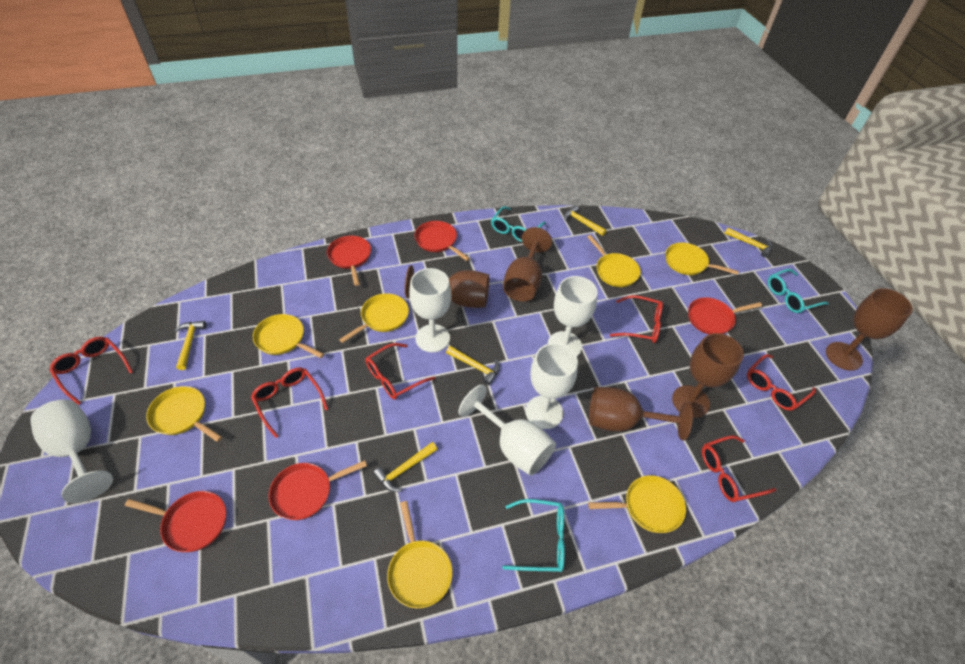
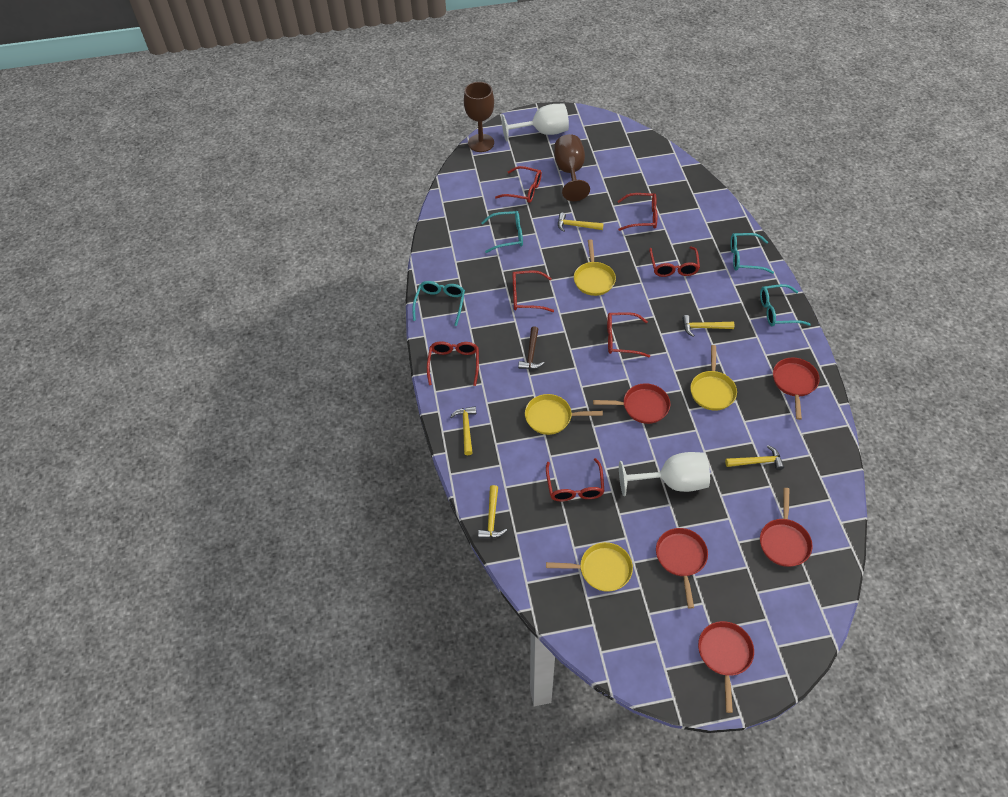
brown goblet: [405,265,489,308] [503,227,552,301] [589,387,693,441] [672,333,744,418] [826,288,913,371] = 5 -> [464,82,494,152] [554,134,590,201] = 2
brown hammer: none = 0 -> [518,326,544,369] = 1
red glasses: [49,337,133,405] [251,368,328,438] [365,343,435,400] [610,295,663,343] [702,436,776,502] [747,354,816,411] = 6 -> [427,341,479,386] [495,166,542,203] [513,270,554,312] [546,458,604,501] [607,312,650,358] [617,193,657,231] [649,246,700,277] = 7
turquoise glasses: [491,206,546,242] [502,499,565,572] [768,269,829,313] = 3 -> [412,281,465,326] [481,211,523,253] [730,233,774,274] [760,284,811,326] = 4
white goblet: [30,400,113,503] [409,268,451,352] [458,384,556,476] [526,343,578,429] [548,276,598,357] = 5 -> [501,103,569,142] [619,452,710,496] = 2
yellow pan: [146,386,222,442] [253,314,324,358] [339,293,409,343] [387,501,452,608] [587,235,641,287] [588,475,686,533] [666,242,739,275] = 7 -> [525,394,603,435] [546,542,633,592] [574,239,616,296] [690,345,737,411] = 4

